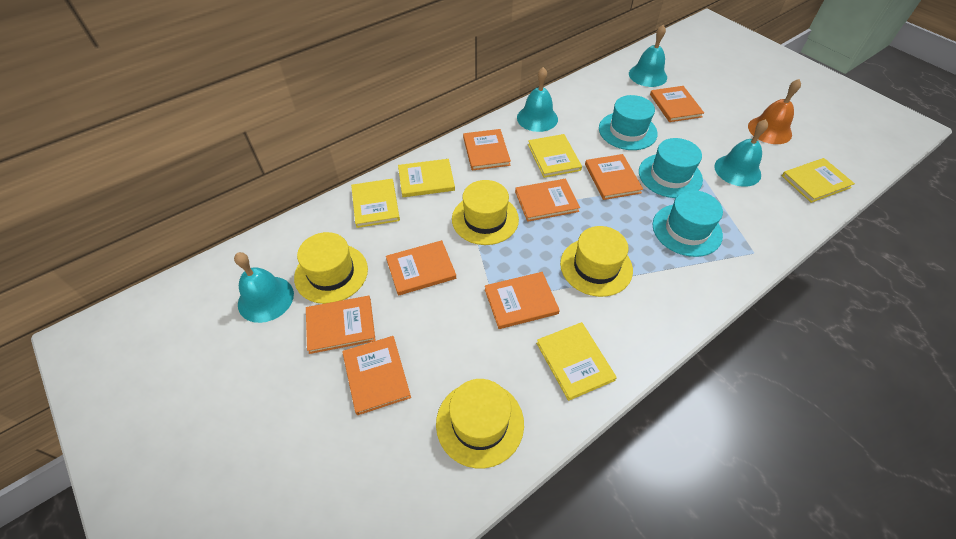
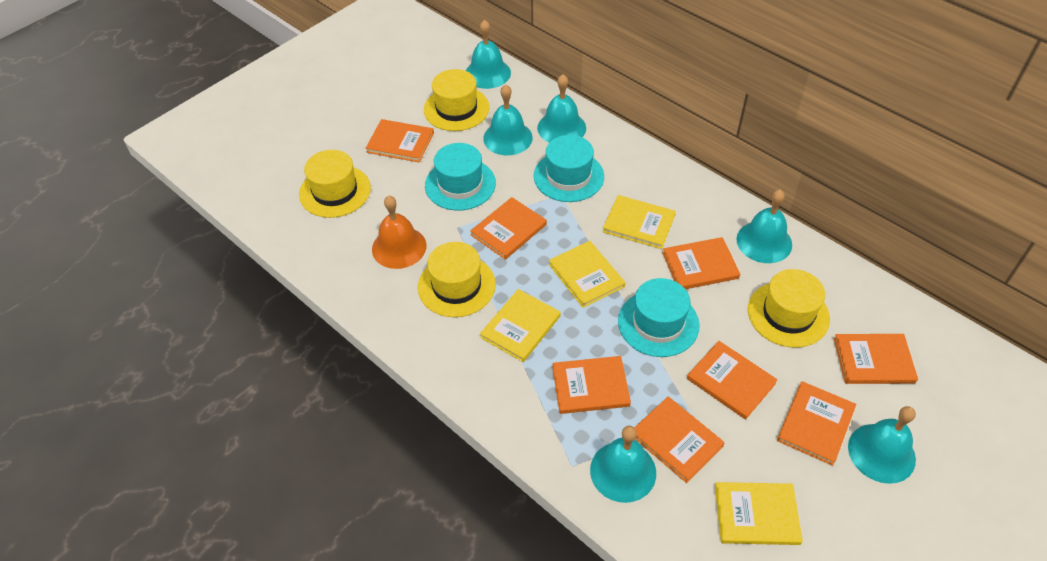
turquoise bell: [234,252,294,323] [517,67,558,132] [629,25,667,87] [714,119,768,187] = 4 -> [466,20,511,89] [483,84,533,155] [537,74,586,143] [590,426,656,503] [736,189,792,263] [848,406,916,484] = 6
yellow book: [351,179,400,228] [398,159,455,197] [528,134,582,178] [536,322,617,401] [782,158,855,203] = 5 -> [480,289,561,362] [549,241,625,308] [603,195,676,249] [715,482,803,545] = 4

